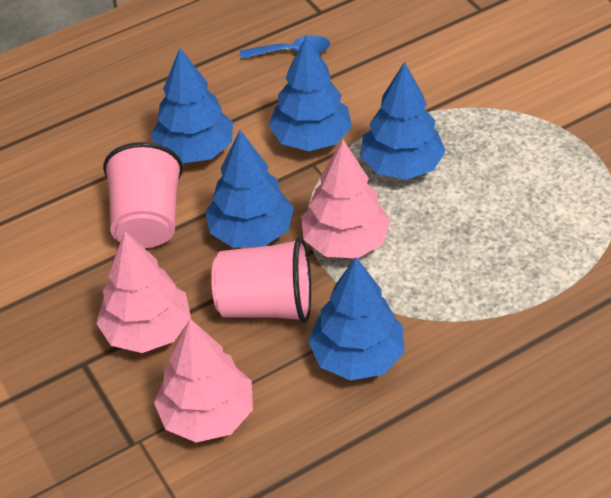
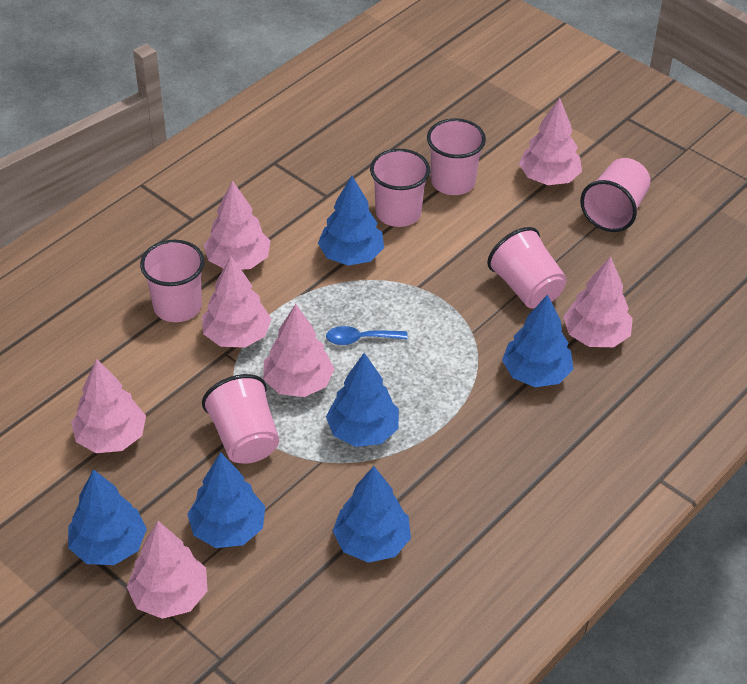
blue tree: [151,48,233,163] [205,130,294,248] [269,35,352,151] [308,257,405,381] [360,62,446,180] = 5 -> [68,469,147,565] [187,452,265,548] [318,175,384,266] [326,353,399,447] [333,466,411,563] [502,294,573,387] = 6
pink cup: [103,142,183,248] [211,237,311,323] = 2 -> [140,240,205,322] [202,374,279,464] [370,149,430,227] [427,118,486,195] [487,227,567,309] [580,158,651,232] = 6
pink tree: [96,231,191,353] [154,319,253,443] [301,140,391,258] = 3 -> [71,359,146,453] [127,521,208,619] [202,256,271,348] [204,180,270,270] [263,304,334,397] [519,98,582,185] [563,256,633,347] = 7

